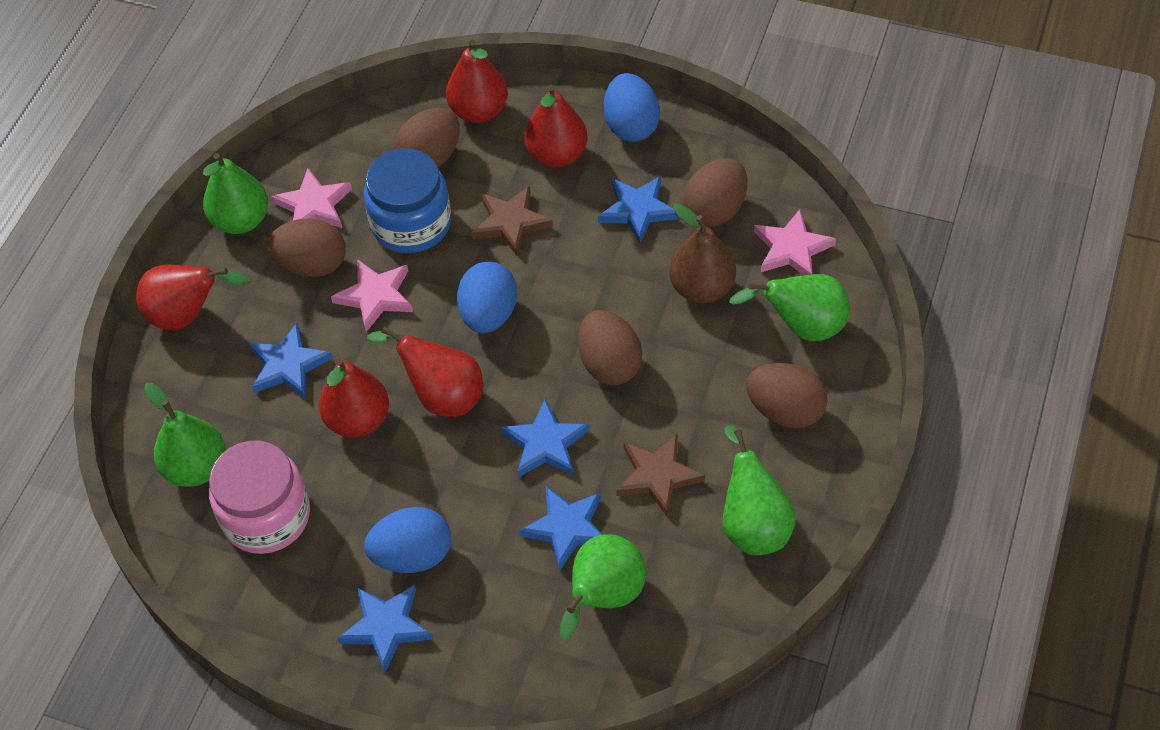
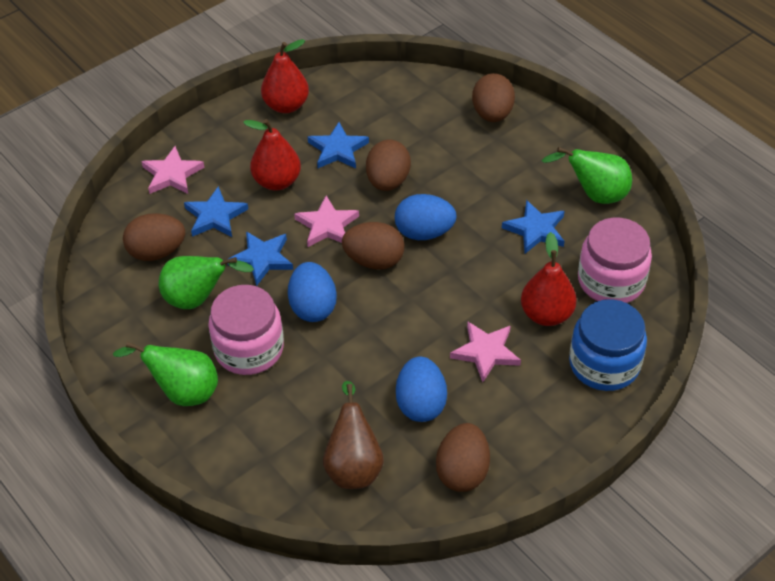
blue star: [249,323,333,399] [337,584,433,673] [501,399,590,477] [519,486,603,571] [598,176,679,244] = 5 -> [184,186,248,237] [228,231,293,286] [308,122,369,168] [502,200,565,254] = 4
brown star: [472,186,553,256] [616,434,705,516] = 2 -> none = 0
green pear: [144,383,226,487] [203,153,268,234] [560,534,646,640] [722,425,796,555] [729,274,850,341] = 5 -> [113,342,218,406] [159,256,254,309] [542,147,632,204] = 3
pink jar: [209,441,310,554] = 1 -> [208,285,284,375] [578,217,652,303] = 2
red pear: [136,265,250,330] [319,358,389,437] [367,326,483,417] [446,39,508,123] [524,85,588,167] = 5 -> [243,119,301,191] [261,39,309,113] [521,232,577,326] = 3

